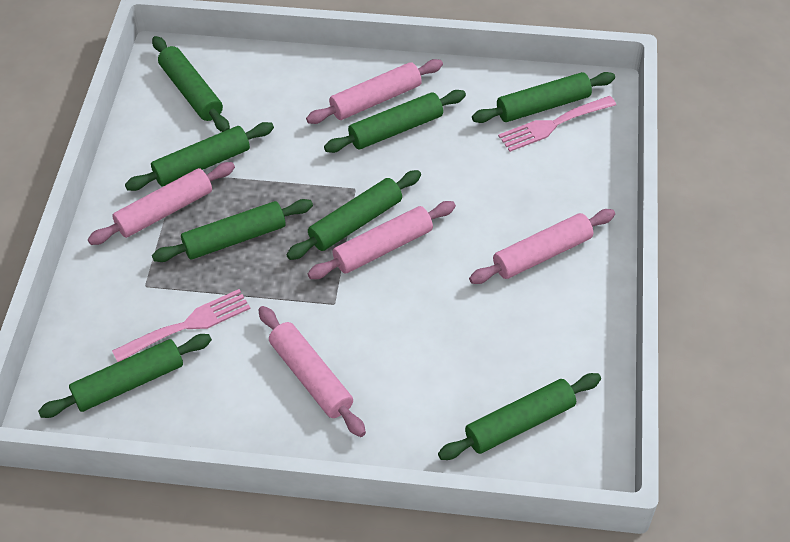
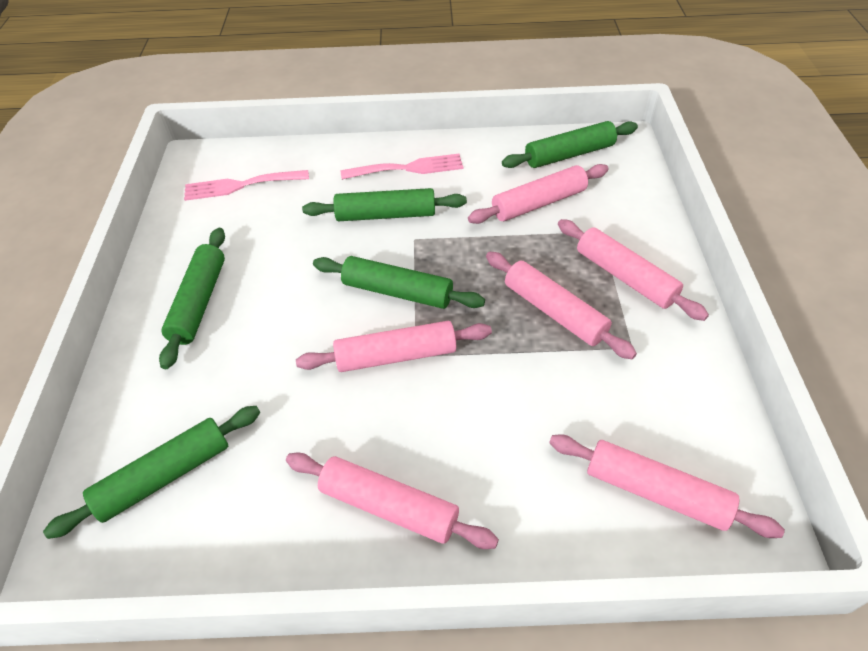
green rolling pin: [38,334,212,418] [125,122,274,191] [152,36,230,132] [152,199,313,262] [286,170,421,260] [324,90,466,153] [438,373,601,460] [472,72,615,123] = 8 -> [43,406,260,539] [159,228,225,369] [302,188,467,221] [313,256,485,309] [502,121,638,168] = 5
pink rolling pin: [88,162,235,245] [258,306,366,437] [306,59,443,124] [308,201,456,279] [469,209,615,284] = 5 -> [286,452,499,549] [296,321,492,372] [468,164,609,224] [486,252,637,359] [549,434,785,538] [558,219,709,321] = 6

